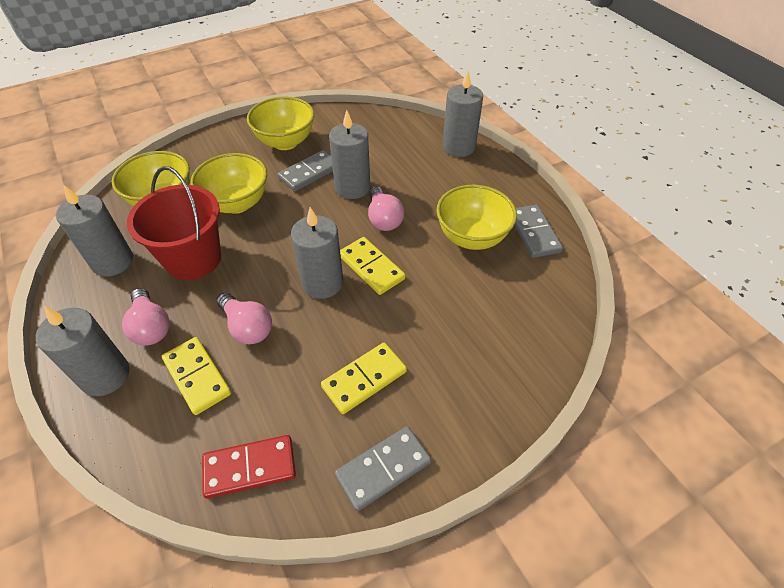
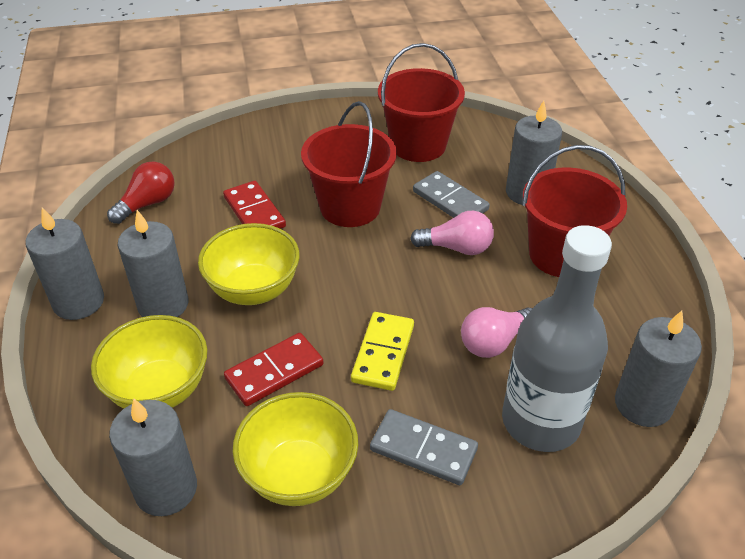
grey bottle: none = 0 -> [502,225,612,452] = 1
grey domino: [278,150,333,192] [335,426,431,511] [514,205,563,258] = 3 -> [370,409,478,485] [413,171,490,218] = 2
pink light bulb: [122,288,170,345] [217,293,272,344] [368,186,404,231] = 3 -> [410,211,494,255] [461,307,533,358] = 2
red bucket: [127,166,221,280] = 1 -> [301,101,397,227] [378,43,465,162] [522,145,627,277] = 3
red domino: [202,435,296,499] = 1 -> [223,181,286,229] [224,333,323,406] = 2
red light bulb: none = 0 -> [107,161,175,224] = 1
yellow bowl: [112,151,190,206] [190,153,267,214] [247,96,314,150] [437,185,517,250] = 4 -> [91,315,207,408] [198,223,300,305] [233,392,358,506] = 3
yellow domino: [162,337,231,415] [321,343,407,414] [340,237,405,295] = 3 -> [351,312,414,391] = 1

